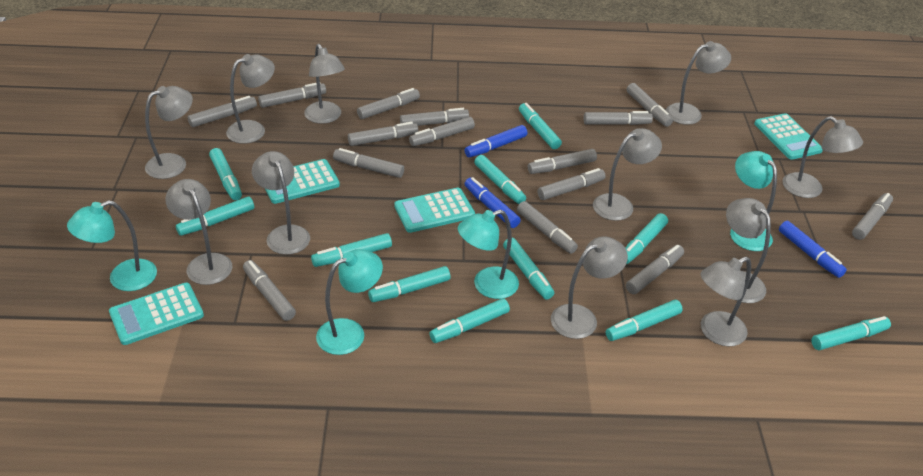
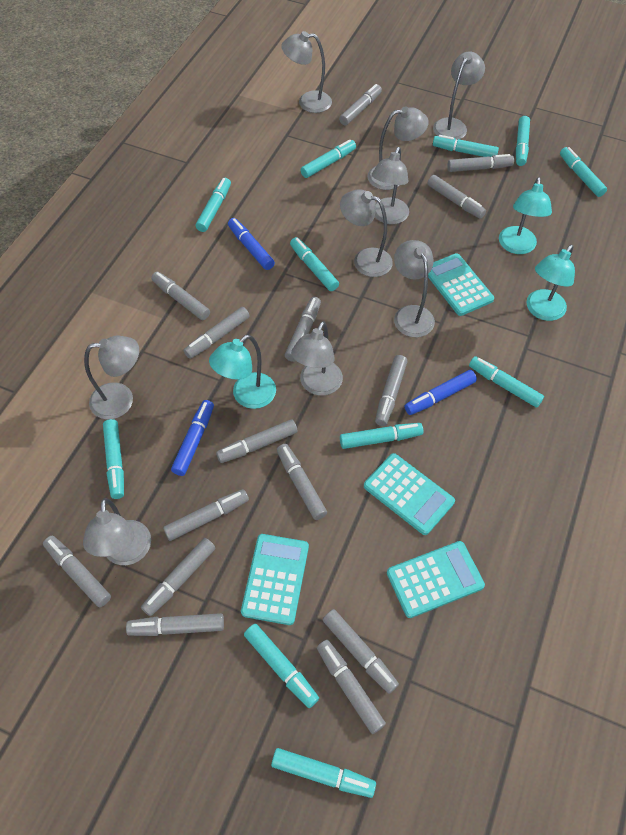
grey lamp: [145,86,193,179] [165,179,232,285] [226,54,275,144] [252,151,310,255] [304,44,345,124] [551,237,628,339] [593,128,662,221] [666,41,731,125] [701,257,751,346] [726,198,771,303] [782,116,863,198] = 11 -> [83,498,151,565] [84,335,139,420] [281,31,332,113] [291,321,343,396] [340,189,393,277] [368,106,429,190] [372,147,409,224] [394,240,435,337] [433,51,485,140] = 9
turquoise lamp: [67,200,157,291] [316,249,383,355] [458,210,519,299] [730,151,777,251] = 4 -> [209,335,276,409] [499,177,552,254] [526,245,575,321] = 3

